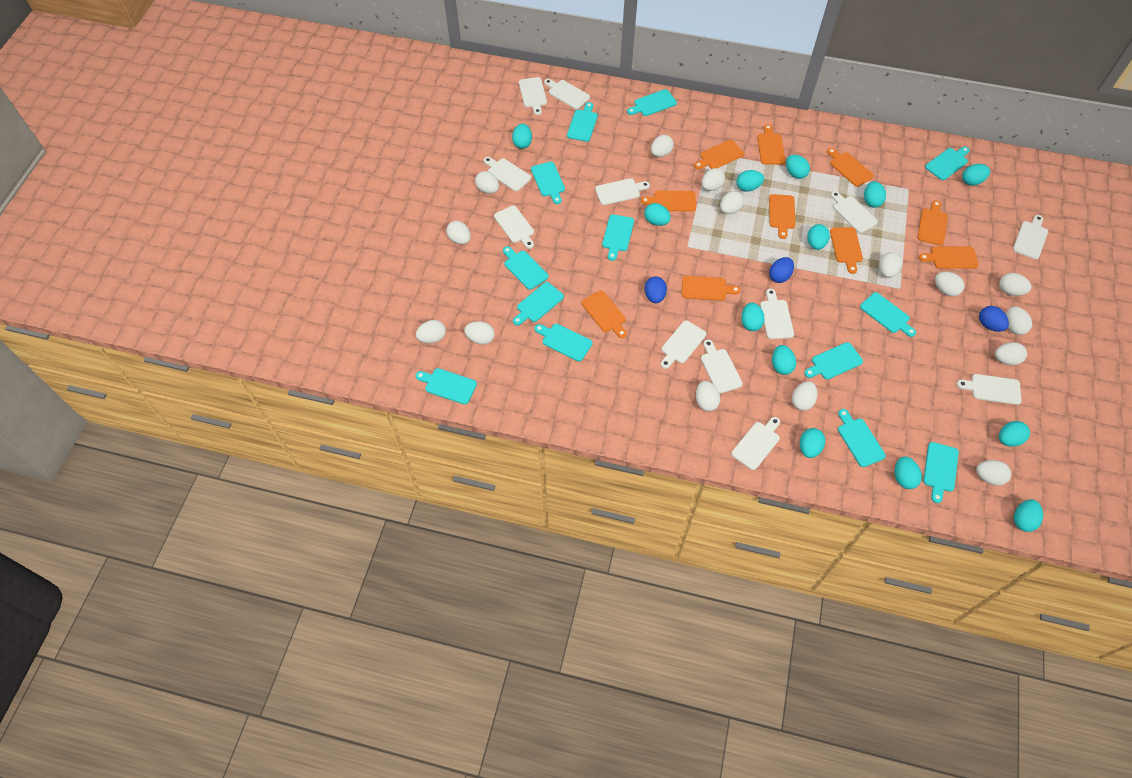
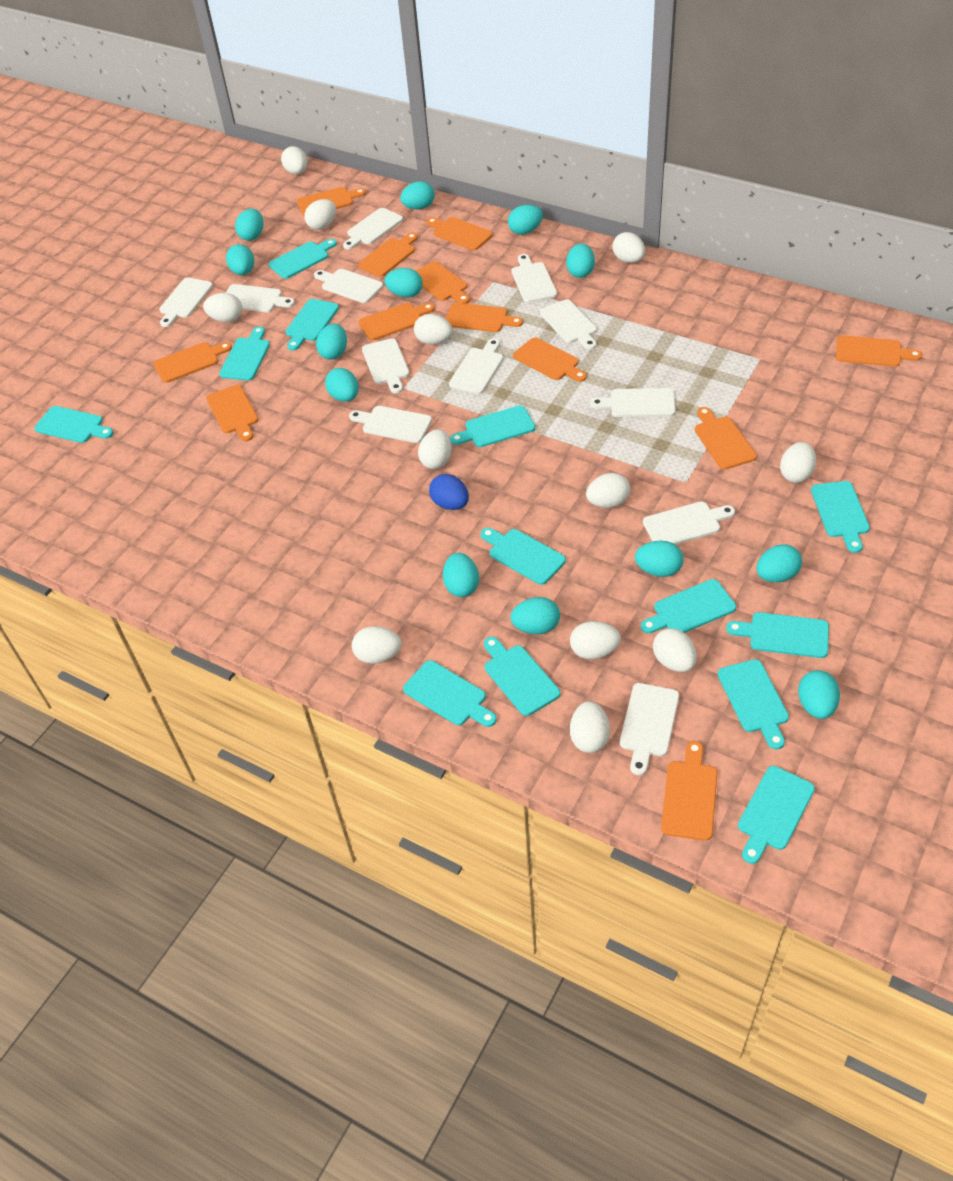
blue egg: [645,276,667,303] [769,257,794,283] [979,306,1009,332] = 3 -> [429,474,469,510] = 1
orange cutting board: [581,291,627,338] [641,191,696,211] [682,276,740,301] [694,140,744,169] [757,124,785,164] [769,194,796,239] [827,148,874,187] [830,227,863,274] [917,200,948,245] [919,247,979,269] = 10 -> [153,342,232,383] [206,385,258,441] [297,187,366,216] [358,233,418,277] [359,303,435,341] [415,261,470,304] [426,217,493,250] [446,303,523,332] [513,337,587,382] [661,741,717,841] [695,407,757,469] [836,335,922,367] = 12
white egg: [416,320,446,343] [446,221,471,244] [464,321,495,345] [475,171,499,194] [651,135,674,157] [696,381,720,411] [702,168,725,191] [720,191,744,214] [792,381,817,411] [879,252,902,278] [935,272,964,297] [976,460,1011,486] [995,342,1027,365] [999,273,1032,296] [1006,307,1032,335] = 15 -> [203,293,242,322] [281,146,308,174] [304,199,336,230] [352,626,402,664] [414,314,453,345] [418,429,452,469] [570,621,621,659] [570,701,610,753] [586,473,630,508] [612,232,645,263] [653,628,697,672] [780,442,816,483] = 12

